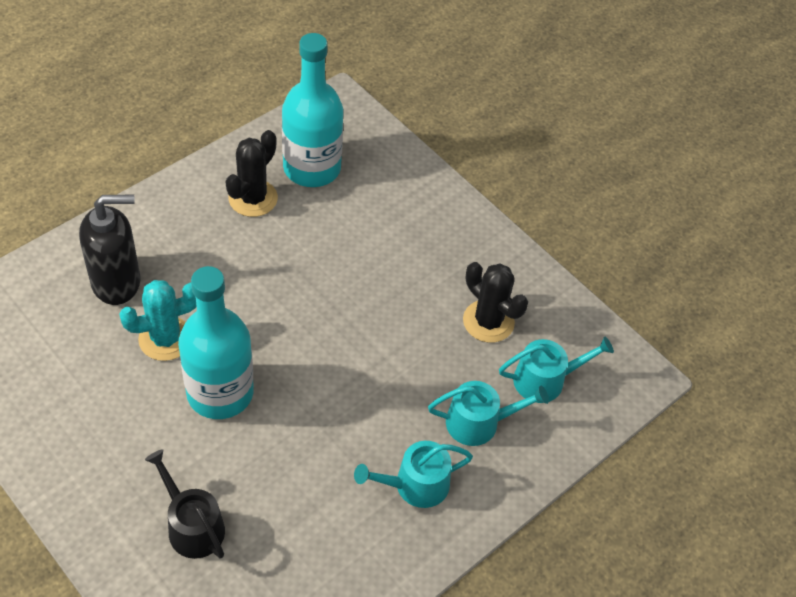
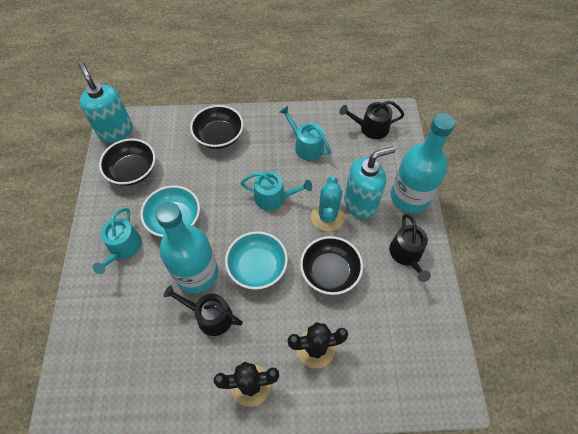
black bowl: none = 0 -> [99,138,155,186] [190,105,244,149] [300,236,363,295] = 3
black soap dispenser: [79,195,140,305] = 1 -> none = 0
black watering can: [145,449,225,559] = 1 -> [163,285,243,336] [339,101,404,139] [389,214,431,282] = 3
turquoise bowl: none = 0 -> [140,186,200,237] [225,231,288,290] = 2
turquoise soap dispenser: none = 0 -> [79,62,133,142] [344,146,396,219] = 2

